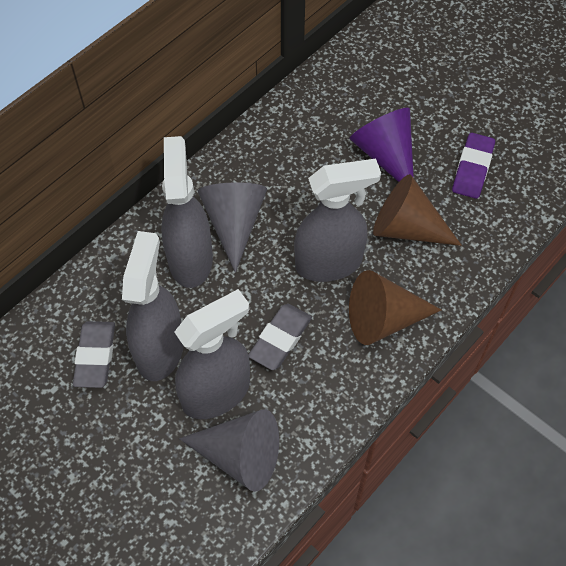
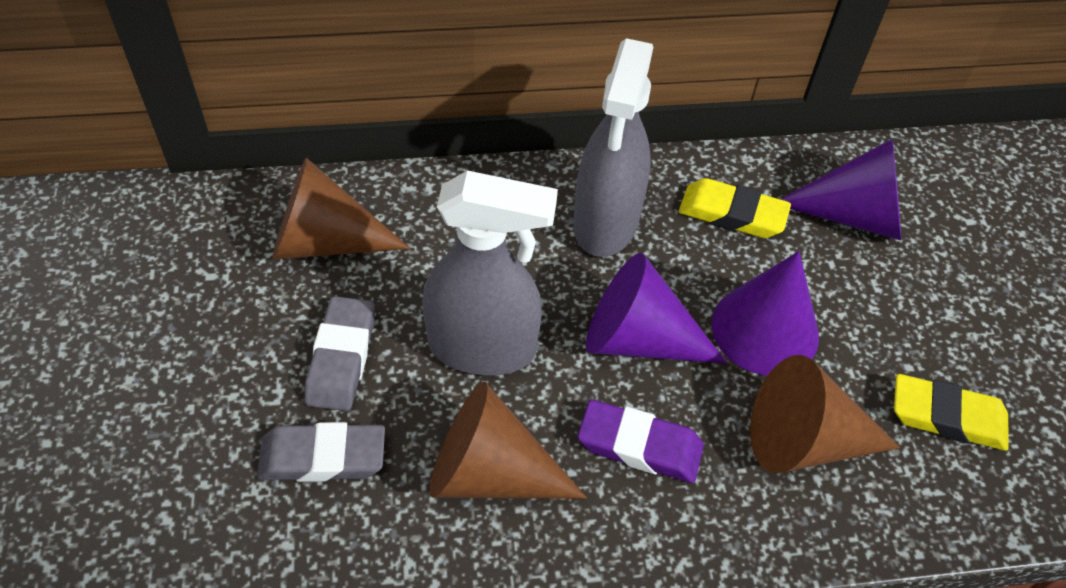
brown cone: [349,270,441,345] [373,174,462,246] = 2 -> [272,158,410,260] [430,382,587,499] [750,355,900,473] = 3
grey cone: [179,409,279,492] [198,182,267,273] = 2 -> none = 0
grey spray bottle: [122,231,184,381] [161,136,213,288] [174,289,250,419] [294,159,381,282] = 4 -> [423,170,558,376] [573,38,653,257] = 2
purple cone: [350,108,414,182] = 1 -> [586,253,727,364] [712,251,819,376] [780,138,901,240] = 3
yellow eraser: none = 0 -> [679,178,791,238] [894,374,1009,451] = 2

